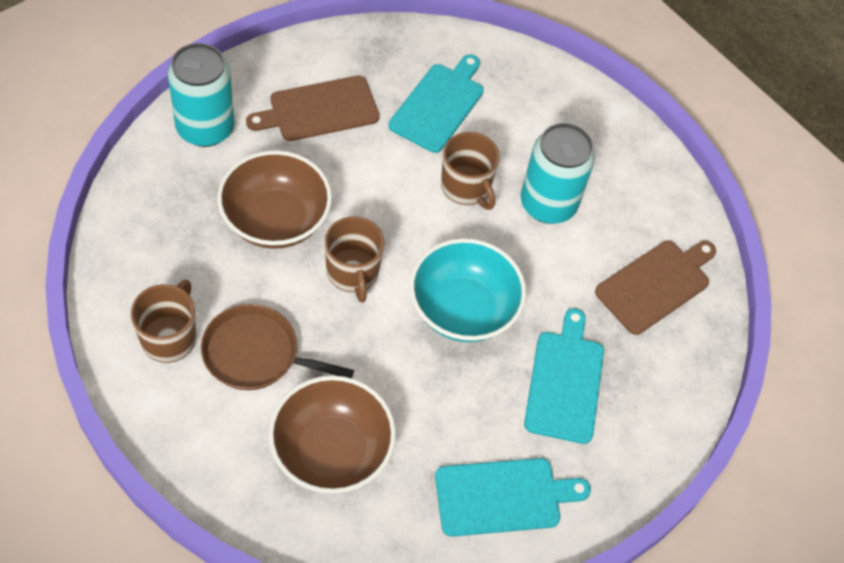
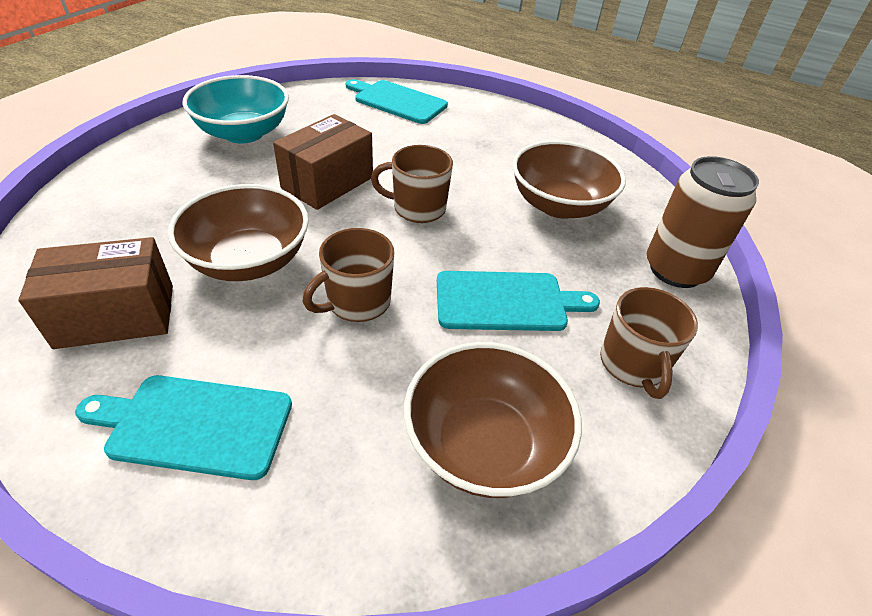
brown bowl: [217,150,332,249] [269,375,396,494] = 2 -> [168,184,309,281] [404,342,582,498] [512,141,626,219] = 3
brown box: none = 0 -> [18,237,173,349] [273,114,373,210] = 2
brown can: none = 0 -> [647,156,759,288] = 1
brown cutting board: [246,75,380,141] [595,241,716,335] = 2 -> none = 0
brown pan: [201,304,354,390] = 1 -> none = 0
turquoise can: [168,43,235,147] [521,123,595,224] = 2 -> none = 0

